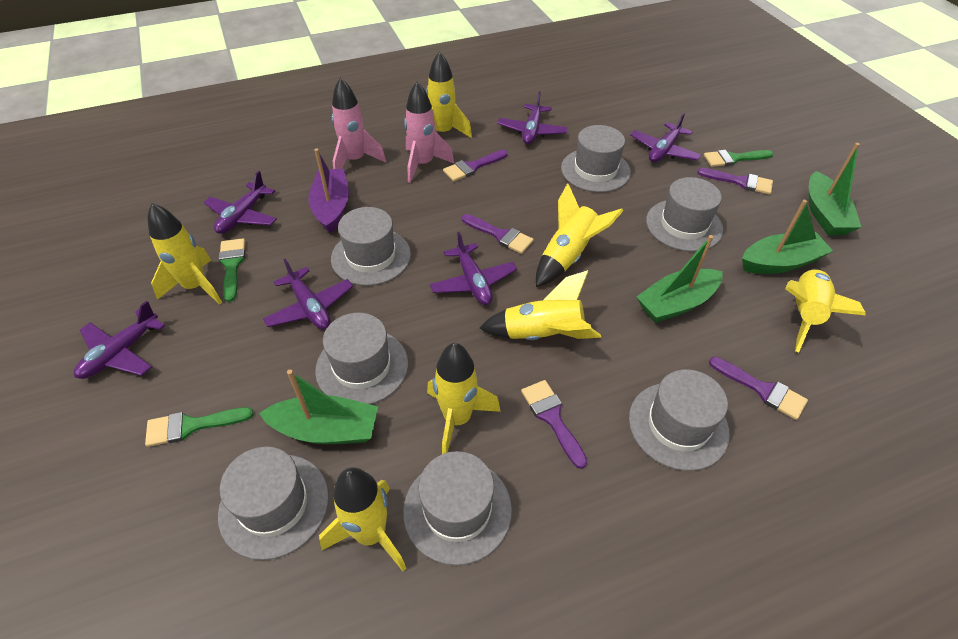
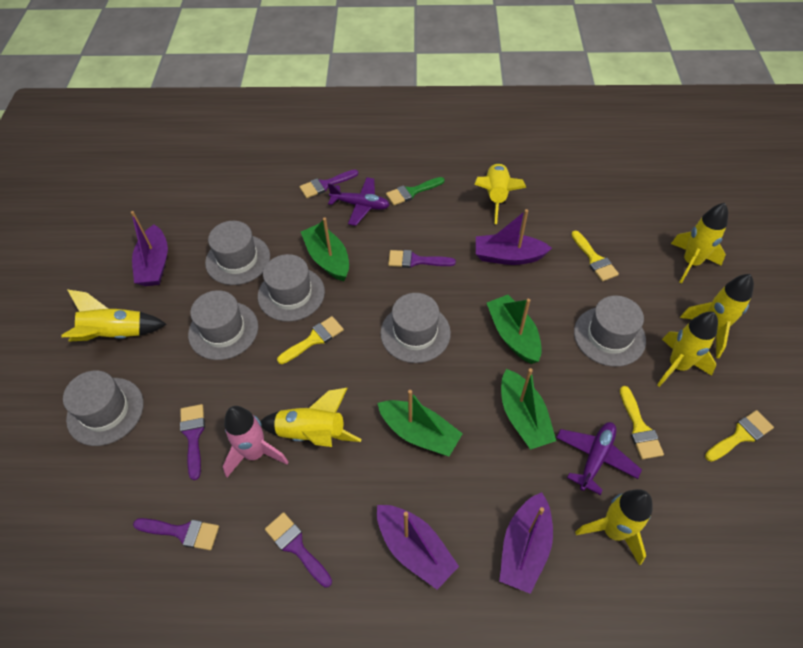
green brush: [145,407,254,447] [218,238,245,302] [704,150,774,167] = 3 -> [386,177,445,205] = 1
grey hat: [218,447,329,560] [315,312,408,404] [331,207,411,286] [403,451,512,565] [561,125,631,192] [629,369,730,471] [646,177,723,252] = 7 -> [63,370,144,446] [188,290,258,360] [205,221,270,285] [258,254,325,322] [380,293,451,363] [574,296,646,367] = 6
pink rocket: [331,78,386,169] [404,82,454,183] = 2 -> [223,406,288,477] = 1
purple boat: [308,148,349,233] = 1 -> [131,211,168,286] [377,505,459,590] [476,209,552,265] [499,492,553,594] = 4
purple plane: [74,301,165,379] [204,171,277,234] [263,259,353,329] [430,232,517,305] [497,91,568,144] [630,112,701,162] = 6 -> [328,177,389,226] [556,422,642,495] = 2
yellow brush: none = 0 -> [277,316,344,364] [571,231,619,281] [620,386,664,459] [705,410,774,462] = 4

